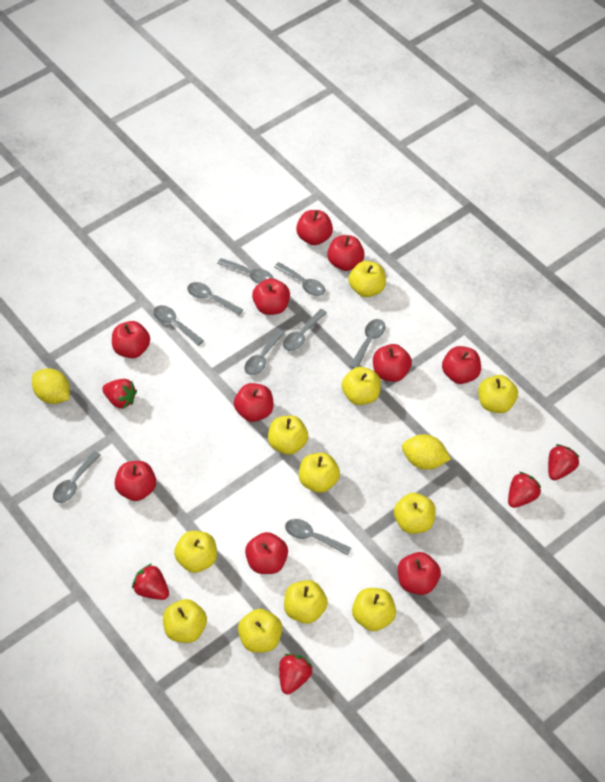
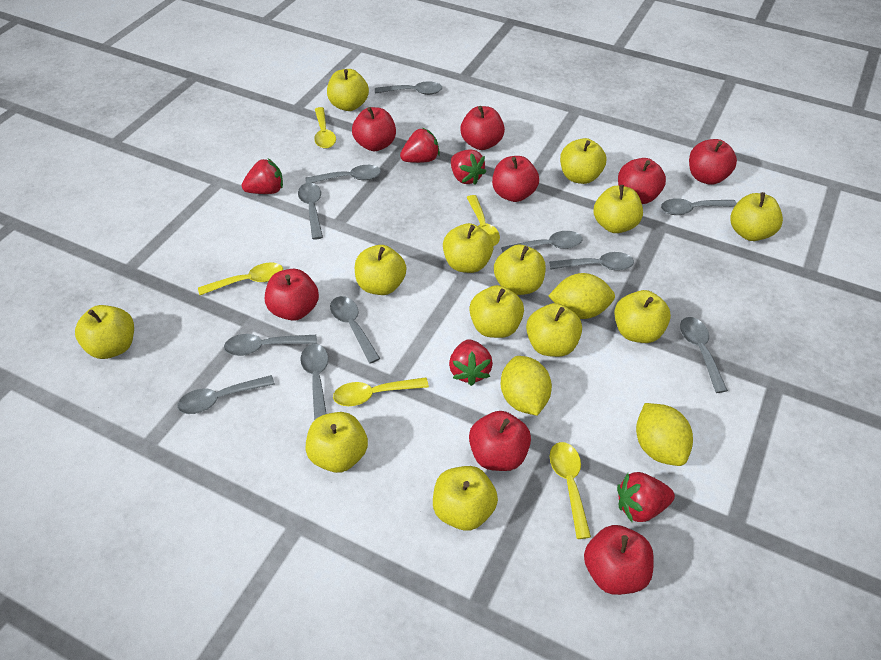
grey spoon: [53,451,100,503] [153,305,204,346] [187,282,243,315] [217,258,273,284] [244,329,285,375] [274,262,325,296] [283,309,327,351] [285,519,351,556] [350,319,385,369] = 9 -> [177,375,275,414] [224,334,317,356] [298,183,323,240] [300,344,328,420] [305,165,381,183] [330,296,380,364] [375,81,443,95] [501,231,582,252] [549,252,634,271] [661,198,737,215] [680,317,728,393] = 11
red apple: [112,321,150,358] [114,461,156,501] [234,383,274,422] [245,532,288,574] [252,278,290,315] [296,210,333,245] [327,235,365,271] [373,344,412,382] [398,552,441,595] [442,346,481,384] = 10 -> [265,269,319,321] [352,107,396,151] [460,106,505,150] [469,411,531,471] [492,156,539,202] [584,525,654,595] [618,158,666,204] [689,139,737,185] = 8
yellow apple: [163,599,207,643] [174,531,217,573] [238,609,282,653] [268,415,308,455] [284,580,328,624] [299,453,340,493] [341,367,381,405] [349,261,386,297] [352,588,396,631] [394,493,436,534] [478,375,518,413] = 11 -> [75,305,134,359] [305,412,368,473] [327,69,369,111] [355,245,406,295] [433,466,498,531] [443,223,494,273] [469,285,524,338] [494,245,546,295] [526,303,582,357] [560,138,606,184] [594,185,643,233] [614,290,671,343] [730,192,783,241] = 13
yellow lemon: [32,368,70,404] [402,434,451,470] = 2 -> [501,356,552,416] [548,273,615,319] [636,403,693,466] = 3
yellow spoon: none = 0 -> [198,263,283,295] [314,107,336,149] [333,377,429,406] [466,195,500,246] [550,442,591,539] = 5

